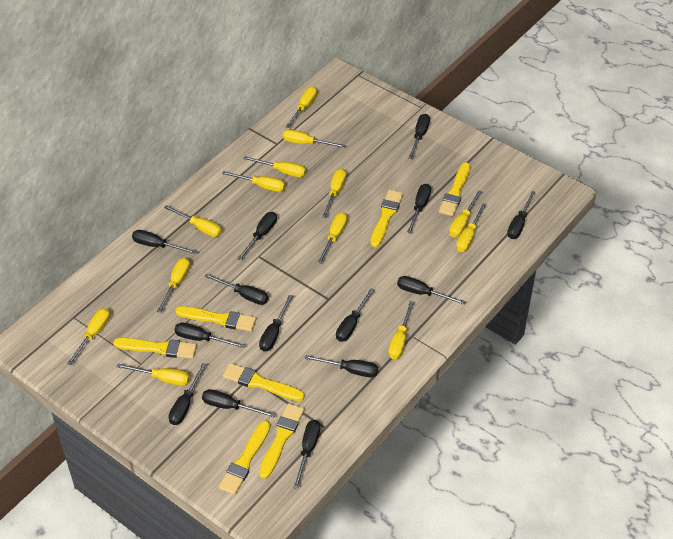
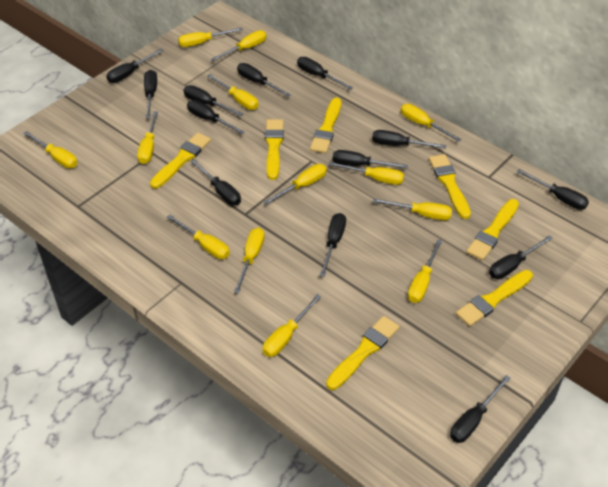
black screwdriver: [132,230,197,254] [169,363,206,425] [174,322,245,348] [202,389,275,418] [204,273,268,305] [237,212,277,260] [259,295,293,352] [293,420,320,489] [304,355,378,377] [336,288,374,342] [397,276,466,305] [407,184,431,233] [408,114,430,159] [507,191,535,239] = 14 -> [106,49,164,83] [144,70,157,118] [184,85,243,116] [187,100,245,134] [191,159,241,205] [237,63,291,97] [297,57,353,90] [320,213,346,277] [333,150,408,168] [372,130,446,148] [450,375,511,443] [489,235,553,279] [517,169,589,210] = 13

